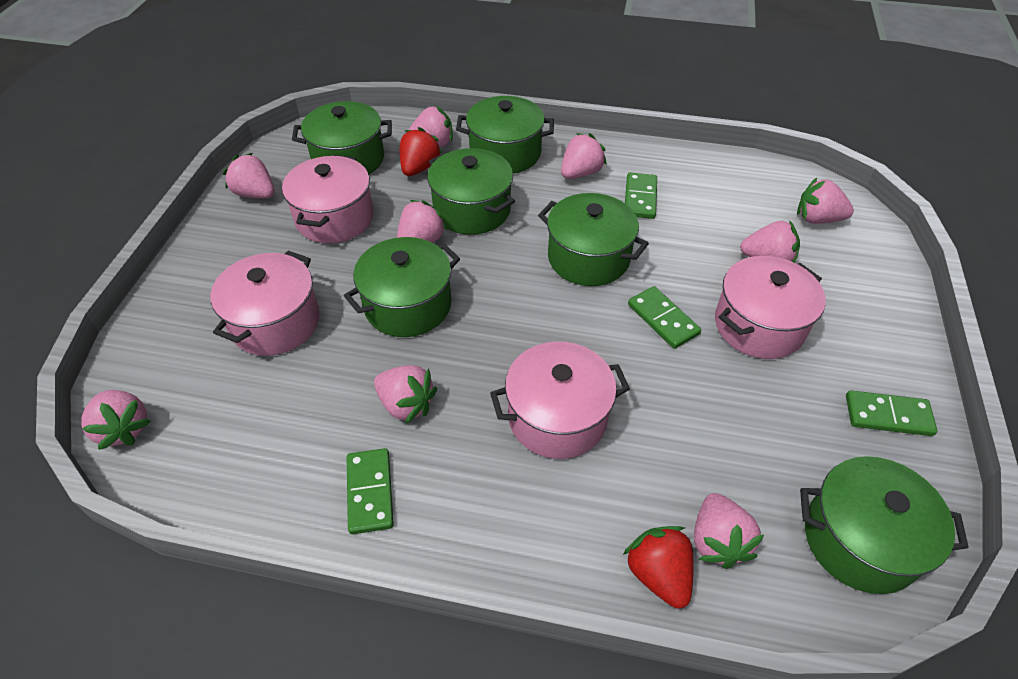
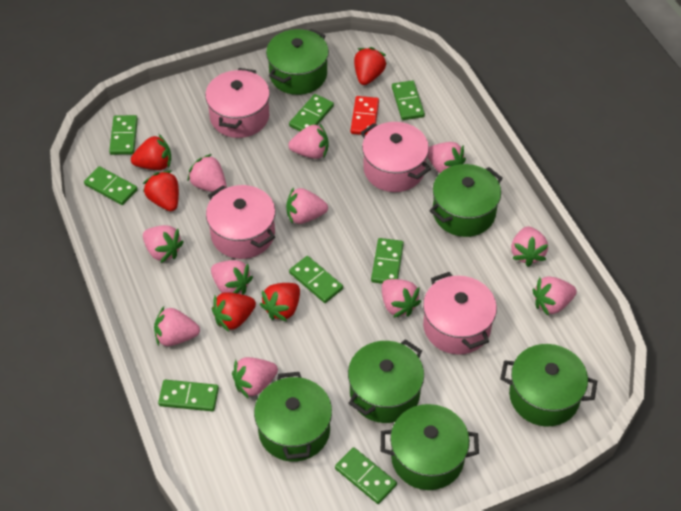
green domino: [347,448,394,534] [625,173,657,219] [628,286,701,349] [846,390,937,436] = 4 -> [84,166,138,205] [109,115,138,155] [158,380,219,411] [289,94,334,131] [289,256,343,303] [335,447,397,504] [371,238,404,284] [392,80,425,120] = 8
pink strawberry: [81,390,151,450] [223,153,275,199] [374,365,437,424] [397,200,447,243] [409,105,453,147] [561,133,607,179] [694,493,764,569] [740,220,800,263] [797,178,854,224] = 9 -> [143,225,184,263] [154,307,200,346] [188,154,226,192] [211,260,253,295] [232,357,278,399] [286,187,328,224] [288,124,329,159] [382,279,421,318] [427,142,466,173] [511,226,548,267] [532,276,577,316] = 11
red domino: none = 0 -> [350,96,379,135] = 1
red strawberry: [400,127,442,176] [623,526,694,608] = 2 -> [131,134,171,170] [143,170,179,211] [212,292,256,332] [260,283,300,321] [354,47,387,85] = 5

